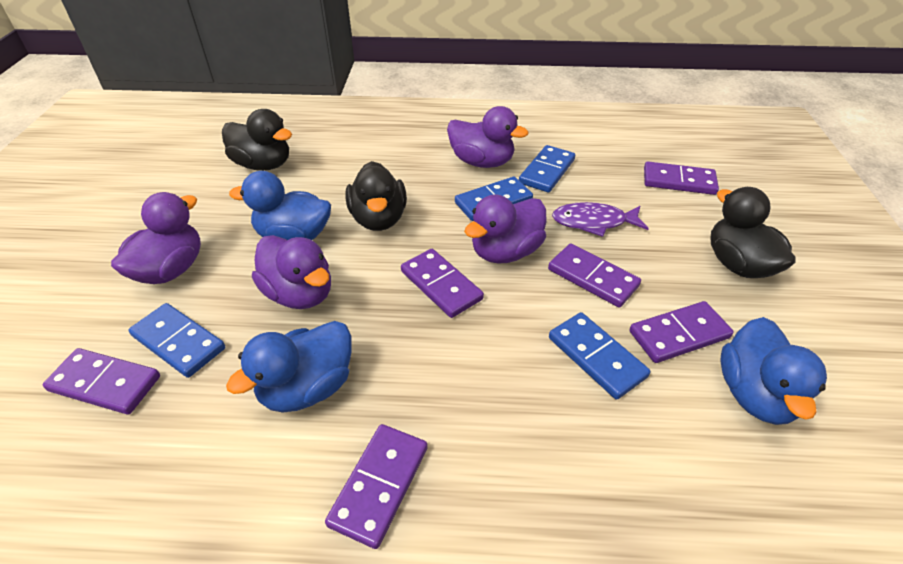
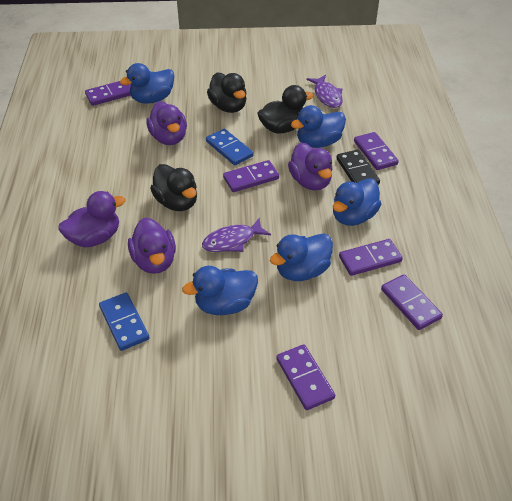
black domino: none = 0 -> [336,150,380,185] = 1
blue domino: [129,303,225,378] [455,177,533,221] [519,145,575,192] [549,312,650,400] = 4 -> [99,292,149,351] [206,129,254,165] = 2
blue duck: [226,321,352,413] [229,171,331,240] [720,317,827,425] = 3 -> [120,63,174,104] [182,266,258,315] [270,233,333,281] [291,105,346,148] [333,178,381,226] = 5
purple fish: [552,202,649,237] = 1 -> [202,218,271,252] [307,75,343,108] = 2

